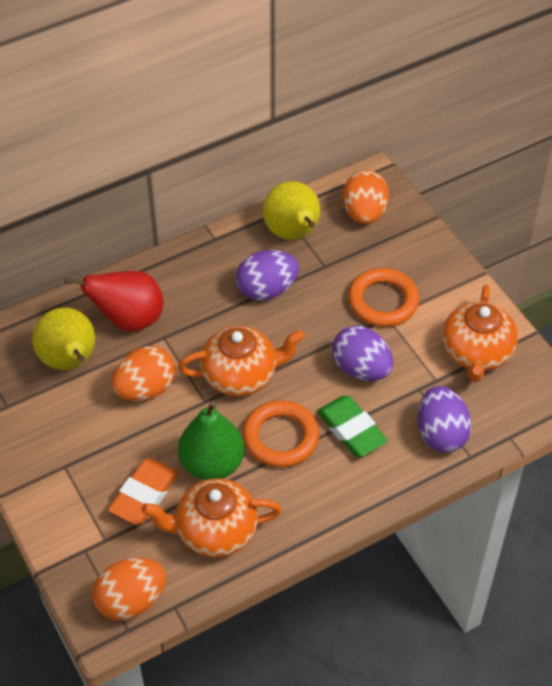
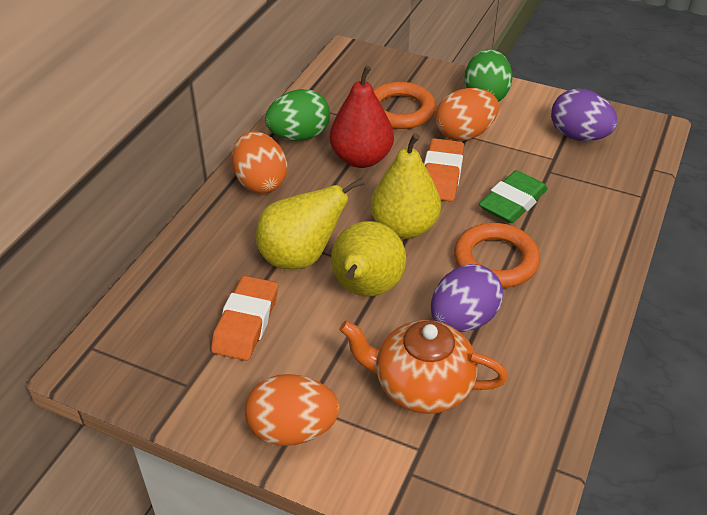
green egg: none = 0 -> [265,89,330,141] [464,49,513,102] = 2
green pear: [178,401,244,480] = 1 -> none = 0
orange eraser: [108,459,179,525] = 1 -> [211,276,278,361] [424,138,464,201] = 2
orange teapot: [142,478,282,557] [178,326,305,396] [442,285,518,382] = 3 -> [339,320,508,414] = 1
purple egg: [236,250,299,301] [332,326,393,381] [418,386,472,452] = 3 -> [431,264,503,332] [551,89,617,141] = 2
yellow pear: [32,307,95,370] [263,181,321,240] = 2 -> [256,178,364,269] [331,221,406,296] [371,133,441,239] = 3

